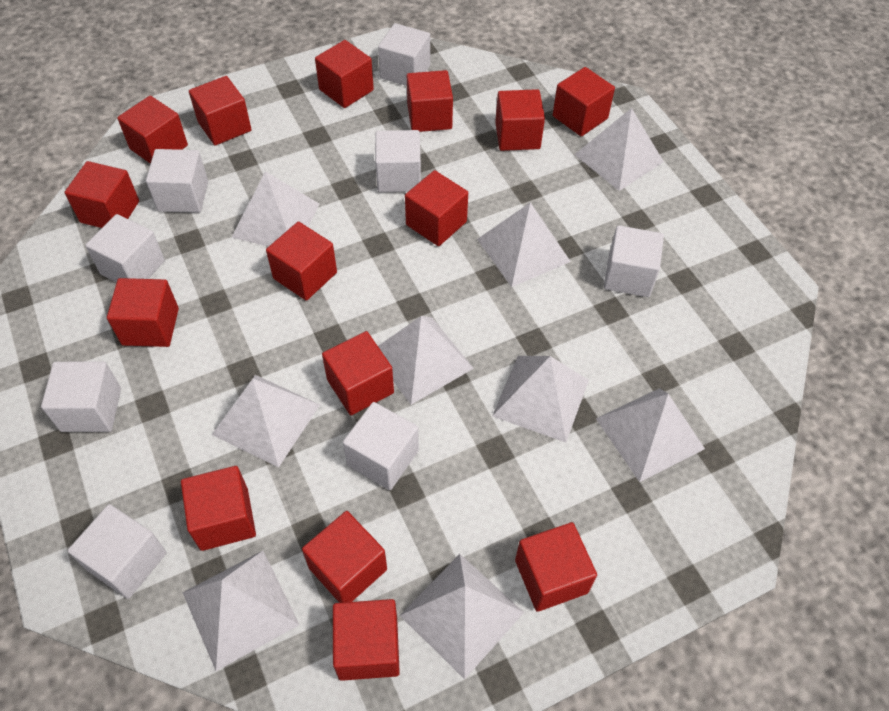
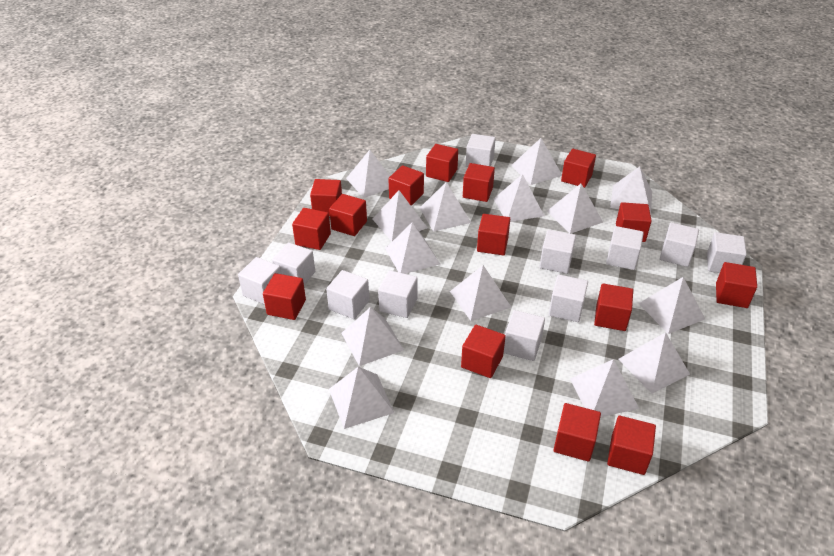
white cube: [41,362,121,432] [68,504,167,599] [85,214,165,282] [146,149,208,213] [343,402,419,490] [375,130,421,192] [378,23,430,86] [604,225,664,297] = 8 -> [238,257,281,305] [272,242,315,284] [326,270,369,319] [378,270,417,318] [466,134,496,167] [504,310,545,361] [540,230,576,274] [549,274,588,322] [606,226,644,270] [660,222,699,267] [707,232,747,273] = 11
white pyramid: [182,551,299,671] [212,375,320,467] [232,171,320,247] [378,316,474,405] [400,554,524,679] [477,203,571,287] [492,356,589,443] [574,108,664,191] [596,388,705,482] = 9 -> [329,367,394,429] [341,307,404,366] [346,150,390,198] [373,190,427,241] [385,222,440,274] [420,182,471,232] [450,265,511,321] [494,174,544,222] [511,138,562,185] [547,184,603,234] [570,359,639,417] [610,166,652,214] [618,332,690,393] [638,277,705,334] = 14

